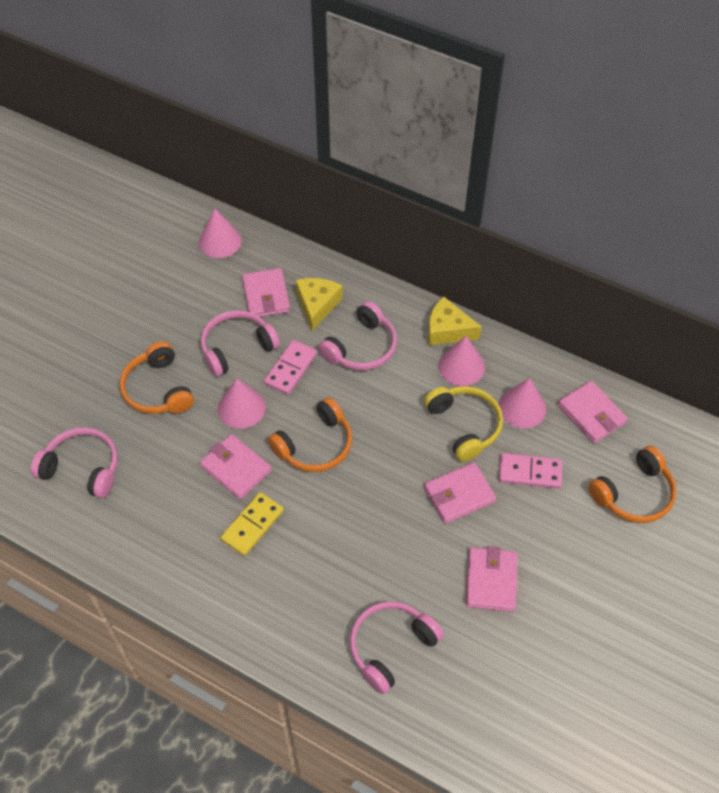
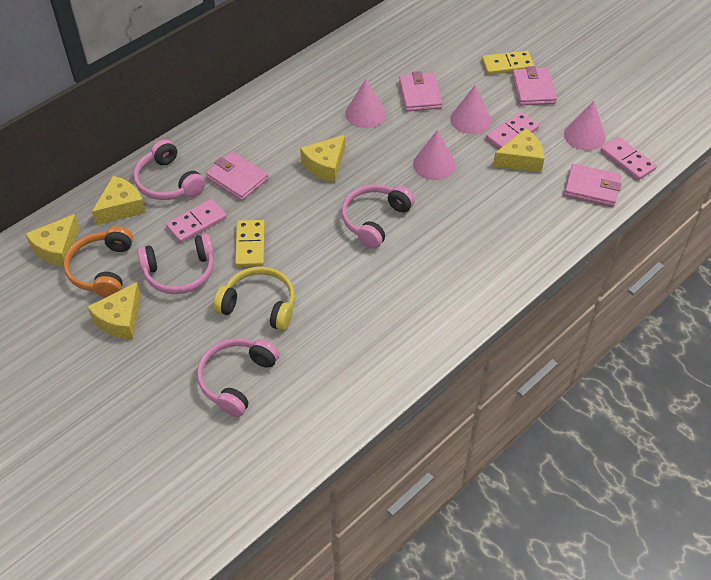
orange headphones: [119,341,194,414] [268,397,352,472] [588,446,677,523] = 3 -> [63,226,133,297] = 1
pink domino: [264,340,317,395] [499,453,562,489] = 2 -> [166,199,227,243] [486,112,539,149] [601,137,657,180] = 3
pink wallet: [200,434,272,499] [242,268,290,317] [424,462,496,524] [466,546,517,612] [558,381,628,443] = 5 -> [206,152,268,201] [399,71,442,112] [512,66,557,106] [564,164,621,207] = 4
yellow cheese: [296,278,343,331] [428,297,482,345] = 2 -> [25,214,80,267] [87,282,141,339] [92,176,146,225] [300,135,345,182] [493,129,544,172] = 5
yellow domino: [220,492,284,556] = 1 -> [235,220,265,267] [482,51,534,75] = 2

